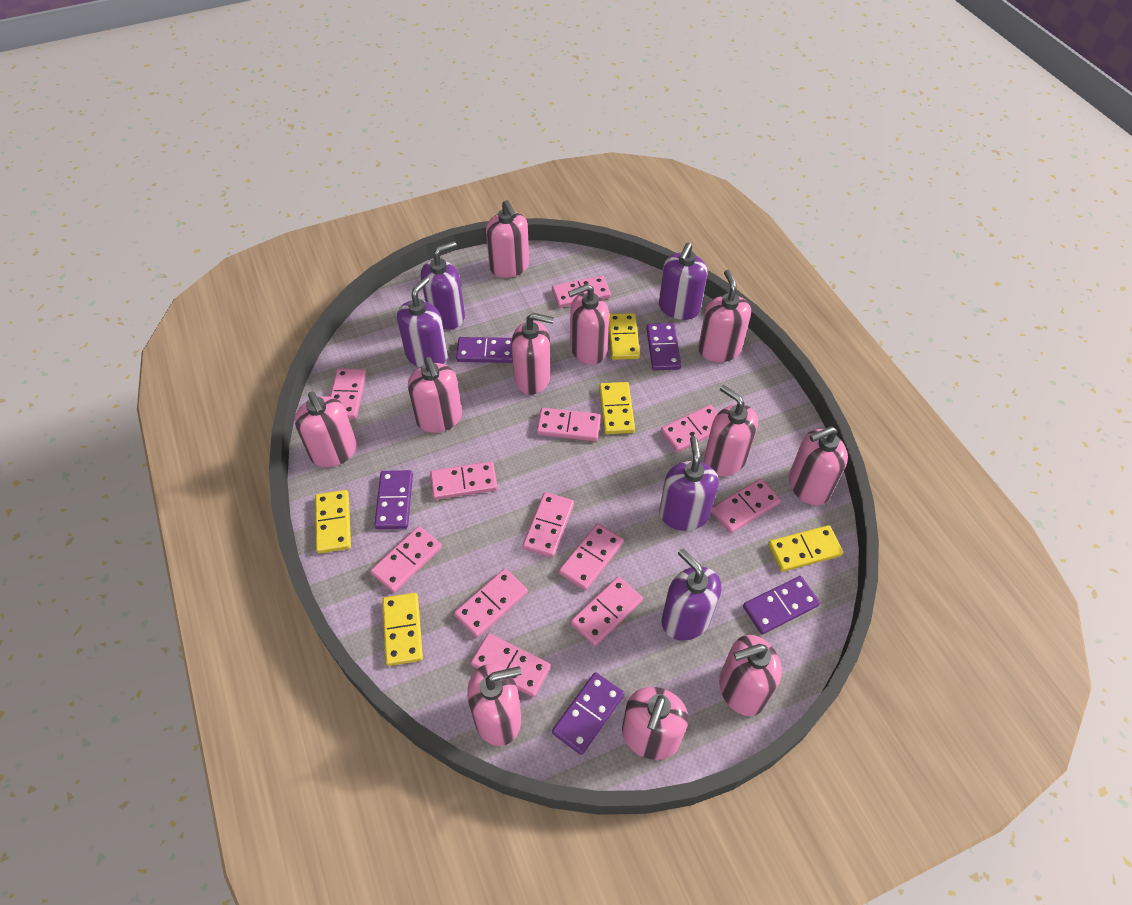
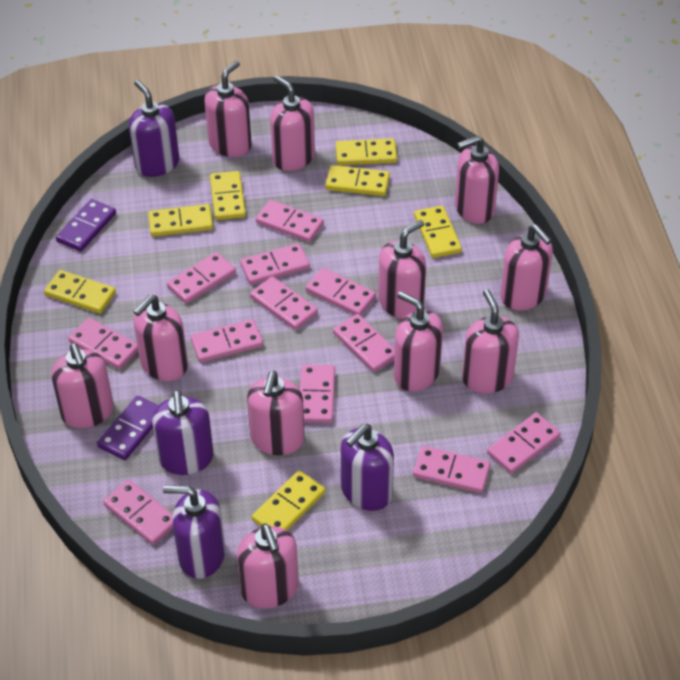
purple domino: [374,470,413,529] [456,337,513,363] [552,672,624,755] [646,323,681,371] [743,576,820,634] = 5 -> [56,199,116,252] [97,396,159,460] = 2
purple soap dispenser: [397,277,448,367] [421,241,465,329] [659,243,708,320] [659,436,719,531] [662,549,722,641] = 5 -> [129,80,179,177] [152,390,214,475] [163,485,225,579] [341,424,394,511] = 4
yellow domino: [315,490,351,553] [382,593,423,666] [599,382,635,434] [609,313,640,360] [768,525,844,572] = 5 -> [44,270,116,313] [148,204,213,237] [210,171,246,220] [252,470,325,530] [325,165,390,196] [336,138,397,165] [414,206,462,258] = 7

